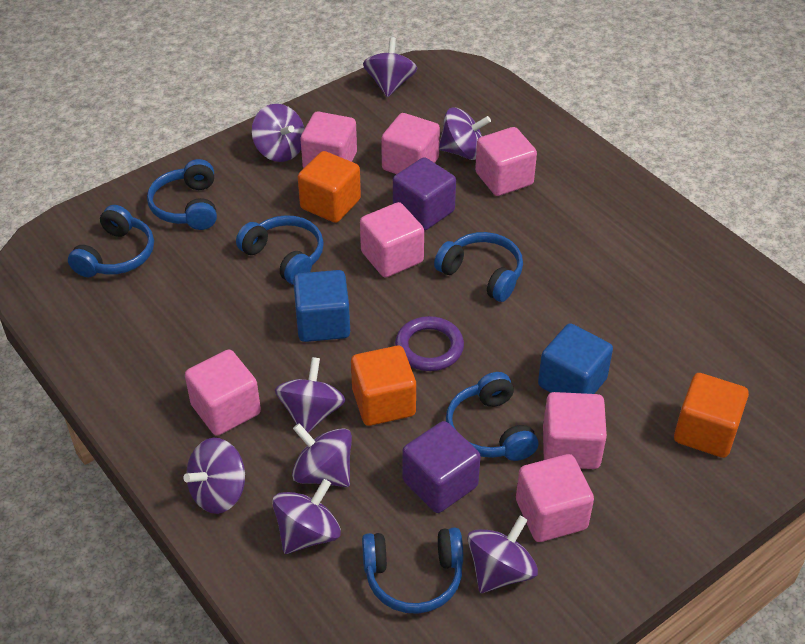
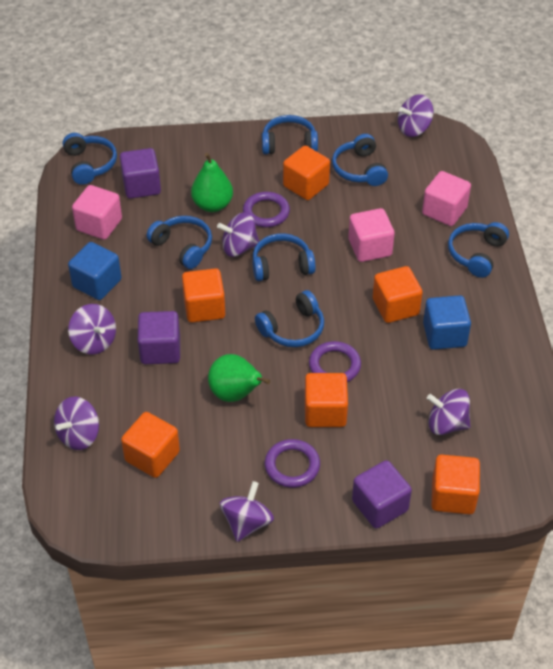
blue headphones: [68,205,154,277] [147,159,217,230] [236,215,324,285] [362,527,463,614] [434,232,523,302] [446,372,538,461] = 6 -> [63,133,117,185] [147,216,212,269] [252,233,316,281] [255,290,324,347] [262,115,318,154] [332,134,388,186] [448,222,509,278] = 7
green pear: none = 0 -> [191,153,233,212] [208,354,270,402] = 2
orange cube: [298,151,361,223] [351,346,416,426] [674,373,749,458] = 3 -> [121,412,180,478] [182,268,225,323] [283,146,330,200] [305,373,348,427] [373,266,423,323] [431,455,480,514] = 6
pink cube: [185,349,261,436] [301,111,357,168] [360,202,424,278] [381,113,440,174] [475,127,537,196] [516,454,594,542] [543,392,607,469] = 7 -> [72,185,122,240] [348,208,395,262] [422,171,471,226] = 3
purple cube: [393,157,456,231] [402,421,481,513] = 2 -> [120,148,161,199] [138,311,180,364] [352,460,412,529] = 3
purple ring: [395,316,464,371] = 1 -> [243,192,290,227] [265,439,320,488] [309,341,361,382] = 3
purple spinning top: [183,438,245,514] [252,104,304,162] [272,479,341,554] [275,357,345,433] [292,423,352,487] [363,37,417,97] [439,108,491,160] [467,516,538,593] = 8 -> [54,397,99,450] [68,304,116,354] [217,212,259,257] [220,481,274,542] [398,94,434,137] [427,389,471,435] = 6

